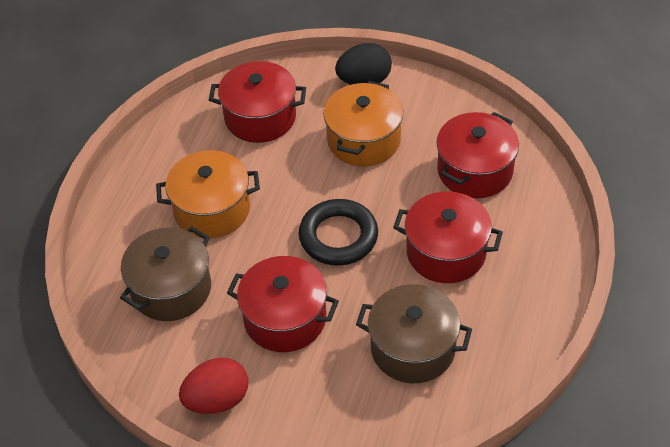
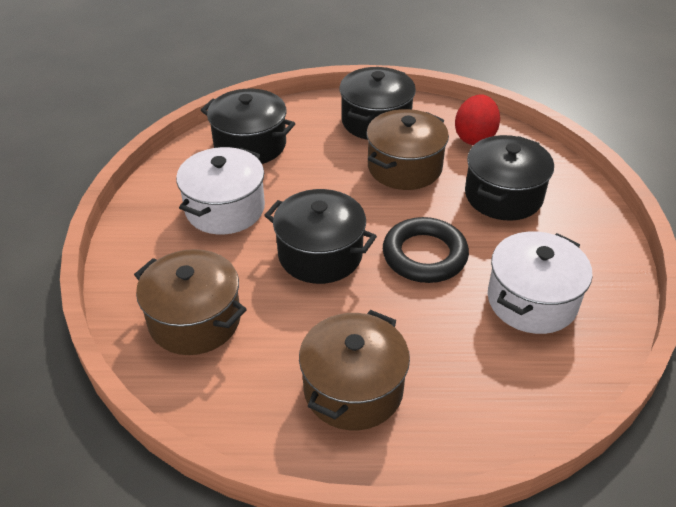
black egg: [335,43,392,85] = 1 -> none = 0
black pot: none = 0 -> [201,89,295,164] [264,189,377,284] [339,67,416,140] [465,135,554,221] = 4
brown pot: [120,226,211,321] [356,284,472,383] = 2 -> [134,249,247,355] [299,310,410,430] [366,109,449,190] = 3
orange pot: [156,150,260,238] [323,81,403,166] = 2 -> none = 0
red pot: [209,61,306,143] [227,256,339,352] [393,191,503,283] [437,112,519,198] = 4 -> none = 0
white pot: none = 0 -> [176,147,265,235] [488,231,592,334] = 2

